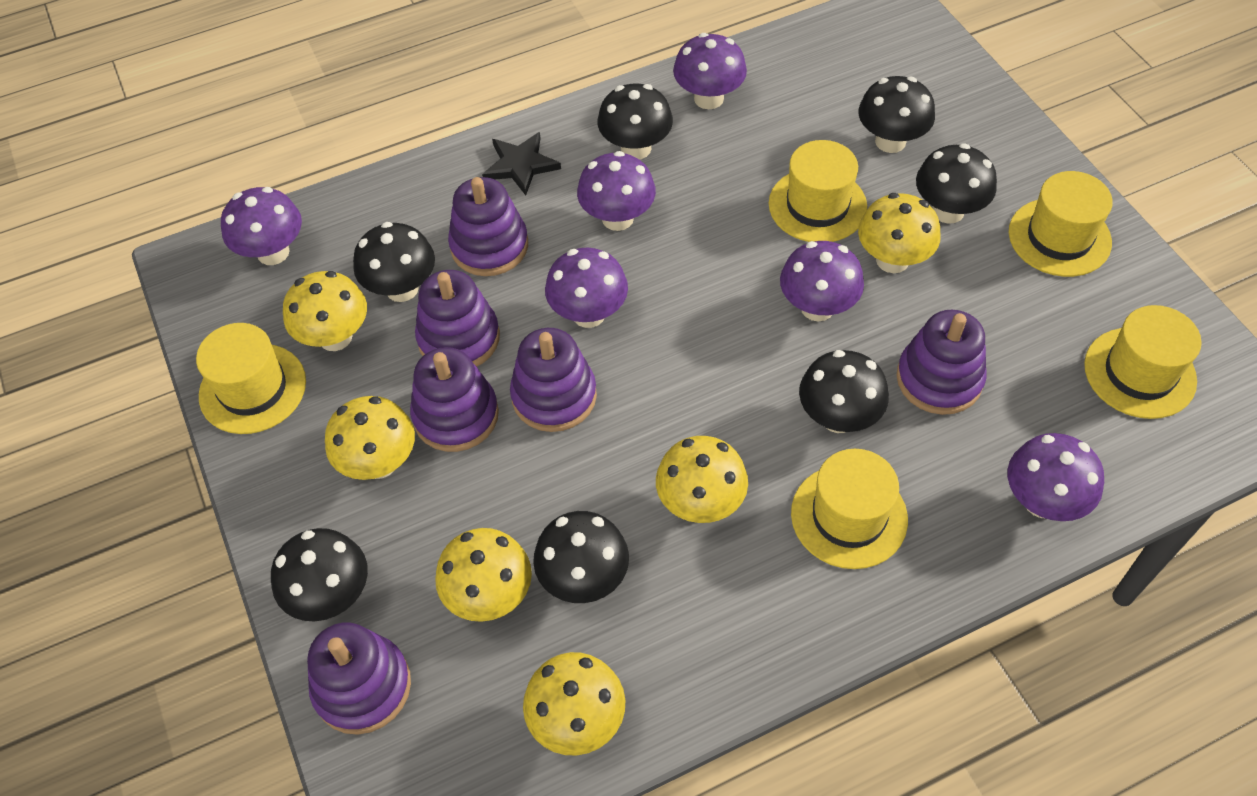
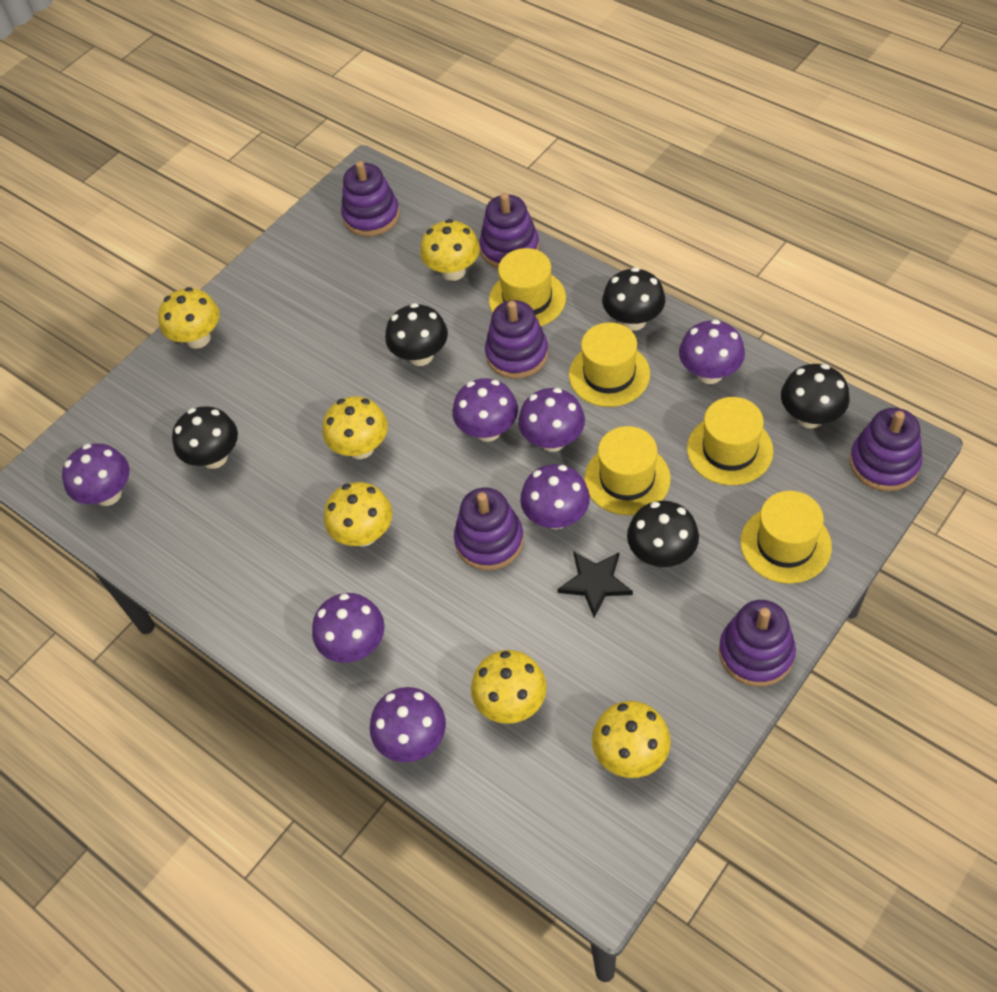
black mushroom: [271,528,368,621] [353,222,435,302] [533,511,629,603] [598,83,673,160] [799,350,889,433] [859,76,935,153] [916,143,997,224] = 7 -> [172,406,238,469] [385,303,448,366] [602,267,665,331] [627,501,699,567] [781,364,850,429] = 5
purple mushroom: [221,187,302,265] [545,248,628,328] [577,151,656,231] [673,33,747,109] [780,241,864,321] [1008,433,1104,521] = 6 -> [62,444,130,506] [312,593,385,663] [370,687,446,762] [452,378,518,442] [518,388,585,452] [520,464,590,529] [679,320,745,384] = 7

